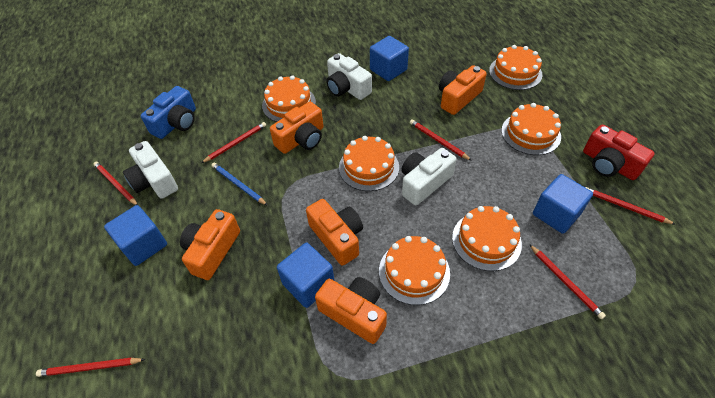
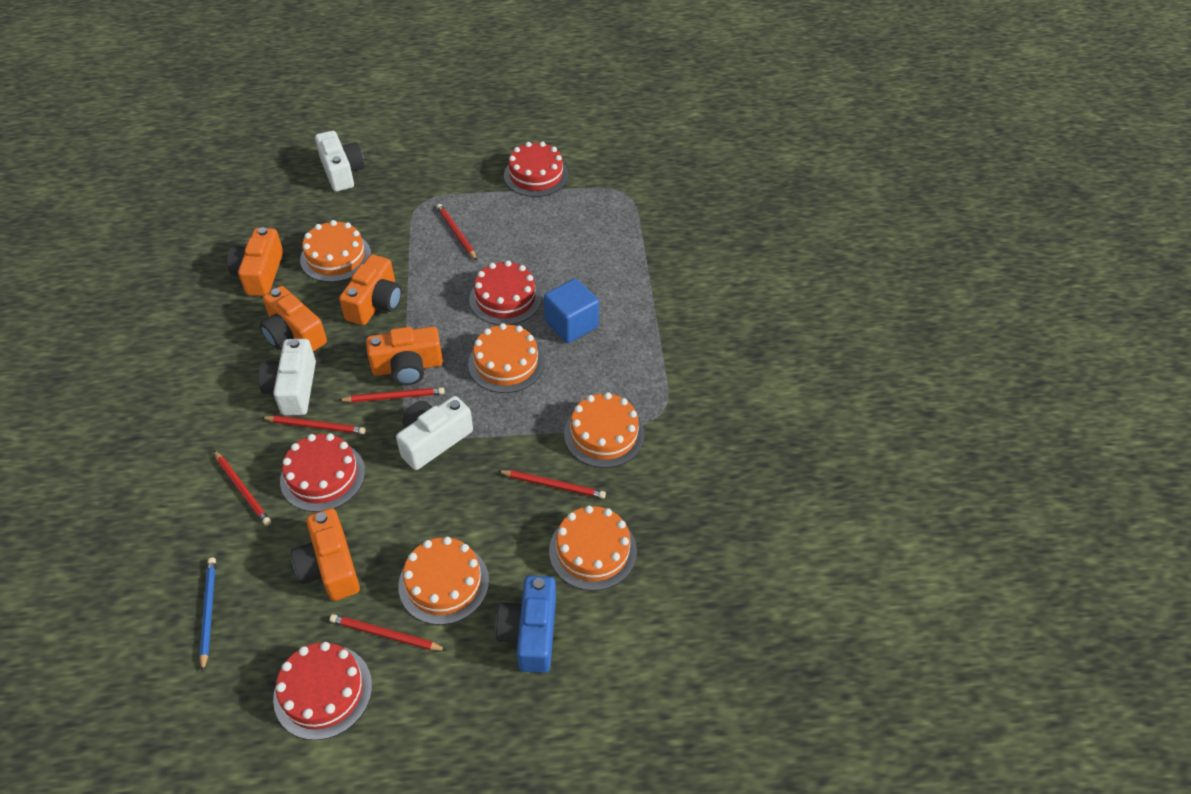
blue cube: [104,205,167,266] [277,243,334,308] [370,36,409,81] [533,174,593,234] = 4 -> [544,278,599,343] = 1
orange cake: [262,75,316,122] [339,136,399,191] [379,236,450,305] [452,206,522,271] [489,45,542,90] [501,103,561,155] = 6 -> [300,220,371,282] [398,537,489,625] [468,323,544,393] [549,505,637,591] [564,392,644,468] = 5
red cake: none = 0 -> [273,642,372,740] [280,433,365,512] [469,260,542,325] [504,142,568,197] = 4
red camera: [583,125,655,180] = 1 -> none = 0

